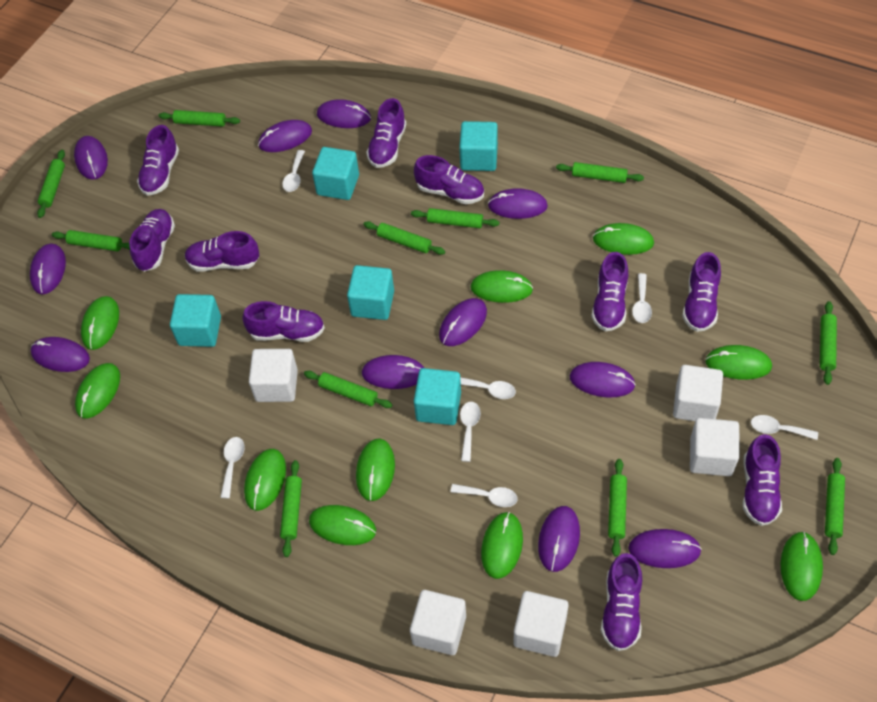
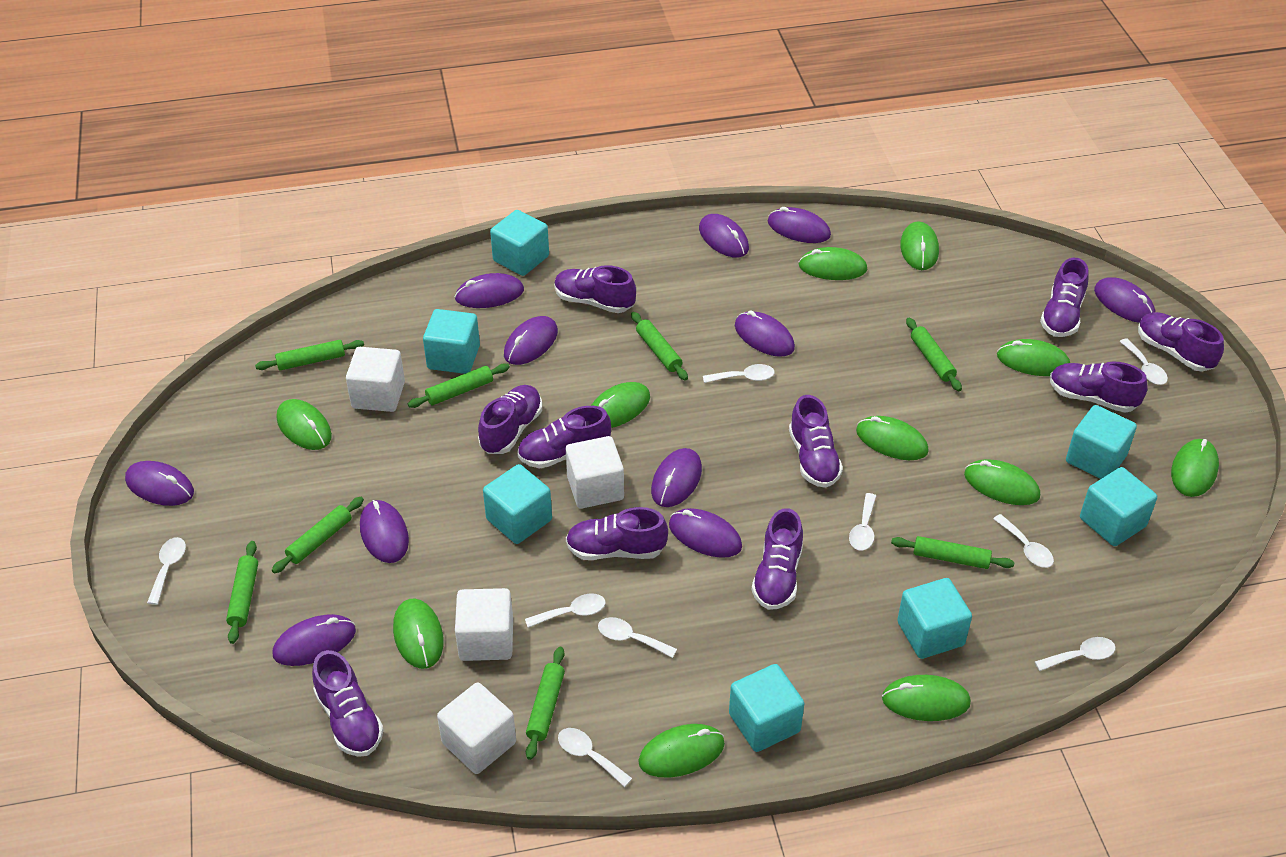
green mouse: [75,363,120,419] [81,296,119,350] [244,449,286,511] [309,505,376,545] [356,438,395,501] [471,270,533,303] [481,512,523,579] [593,223,654,255] [705,345,772,380] [781,531,823,601] = 10 -> [277,399,332,450] [393,598,444,669] [591,382,650,428] [638,724,725,778] [799,247,867,280] [856,416,929,460] [882,675,971,721] [900,221,939,270] [964,459,1040,505] [997,339,1070,376] [1171,439,1219,497] = 11
green rolling pin: [37,150,65,218] [52,230,130,251] [159,110,240,127] [280,460,302,557] [304,371,392,408] [363,221,445,255] [411,208,500,228] [556,162,644,183] [608,459,627,557] [820,301,837,385] [825,458,845,555] = 11 -> [226,541,258,644] [255,340,364,371] [272,497,364,574] [408,364,510,408] [526,647,565,760] [631,312,688,381] [891,536,1015,569] [906,318,962,391] = 8
turquoise cube: [170,294,221,347] [312,147,359,200] [347,265,394,320] [414,368,461,425] [459,121,498,171] = 5 -> [423,309,480,374] [483,464,552,544] [490,210,549,276] [729,664,805,752] [897,578,972,659] [1066,405,1137,479] [1080,467,1157,546] = 7
white cube: [249,349,298,402] [410,590,466,655] [513,591,569,657] [673,365,723,421] [690,418,740,476] = 5 -> [346,347,405,412] [437,682,516,774] [455,588,513,661] [566,436,624,509] = 4
white spoon: [220,437,245,499] [282,150,305,192] [450,484,518,507] [460,377,516,399] [460,402,481,462] [632,273,652,323] [751,415,818,440] = 7 -> [147,537,186,605] [525,594,606,628] [558,728,632,787] [598,617,677,658] [703,364,775,383] [849,493,876,550] [993,514,1054,568] [1035,637,1116,671] [1119,338,1168,385] = 9

